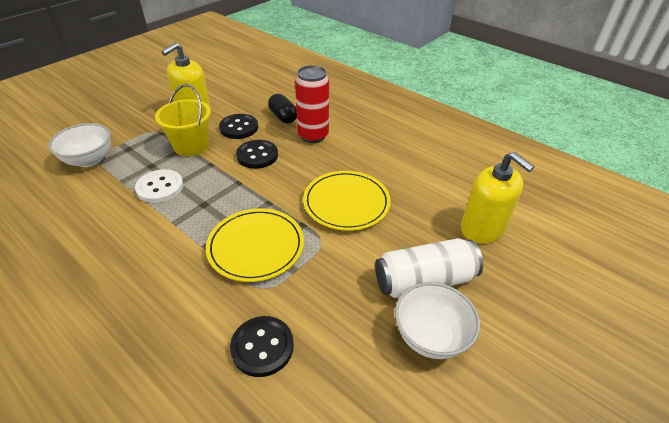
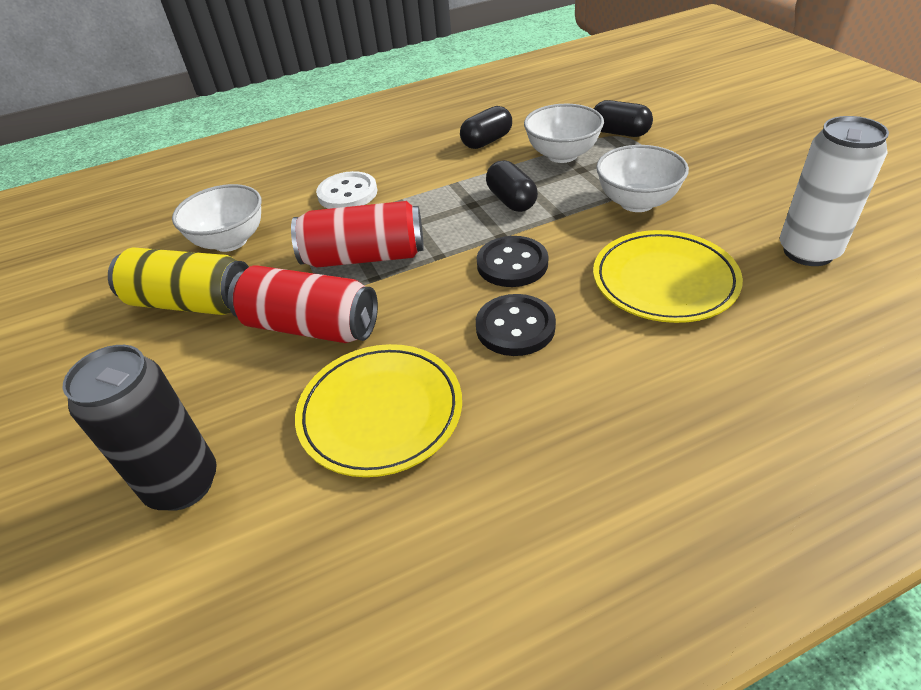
black button: [219,114,258,139] [230,316,294,377] [236,140,278,169] = 3 -> [476,294,556,356] [477,236,548,287] = 2
black can: none = 0 -> [63,345,217,511] = 1
black capsule: [268,94,297,123] = 1 -> [460,106,512,149] [486,160,538,212] [594,100,653,137] = 3
red can: [295,65,329,143] = 1 -> [228,265,378,343] [291,201,424,267] = 2
white bowl: [48,123,111,167] [395,282,480,359] = 2 -> [172,184,261,252] [524,104,604,163] [596,145,689,212] = 3
yellow bucket: [155,84,211,156] = 1 -> none = 0
yellow can: none = 0 -> [108,247,249,315] = 1
yellow soap dispenser: [162,43,211,110] [461,152,534,244] = 2 -> none = 0

